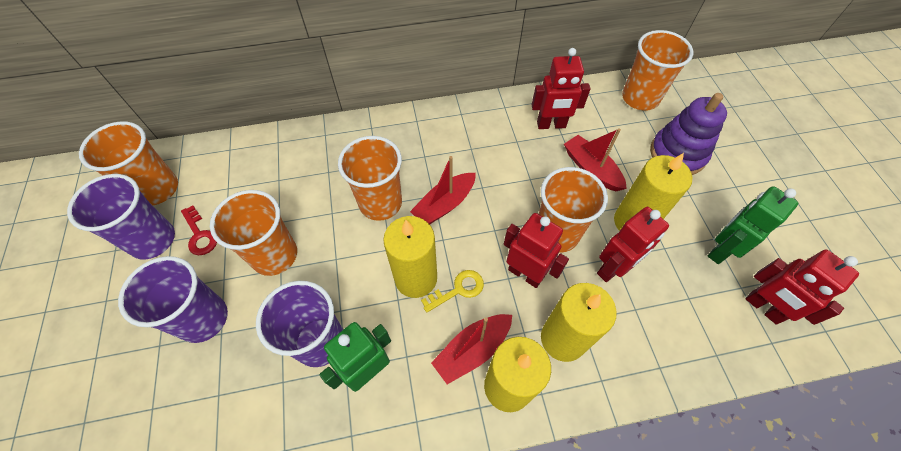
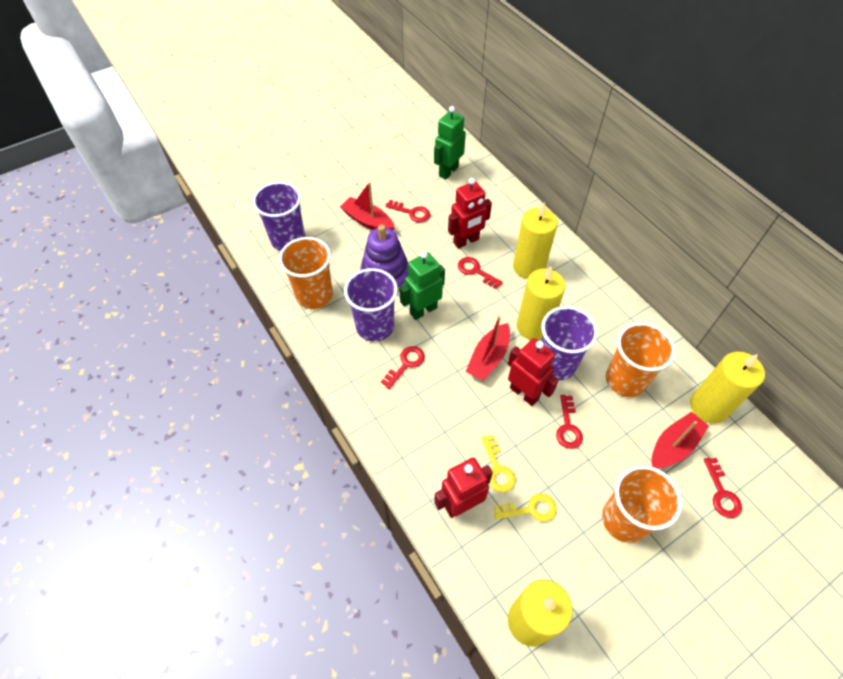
orange cup: [79,121,178,205] [210,190,297,276] [338,136,402,221] [539,167,608,253] [622,30,693,111] = 5 -> [279,237,333,309] [602,465,682,543] [606,322,675,397] = 3
red key: [181,205,217,255] = 1 -> [381,346,425,389] [386,200,430,222] [458,257,503,289] [556,395,583,449] [704,458,742,518] = 5
red robot: [504,213,569,288] [532,48,591,129] [597,207,669,282] [746,250,859,325] = 4 -> [434,458,493,518] [448,178,492,249] [508,338,559,406] = 3
yellow key: [421,270,484,313] = 1 -> [481,435,515,493] [494,494,557,522] = 2

